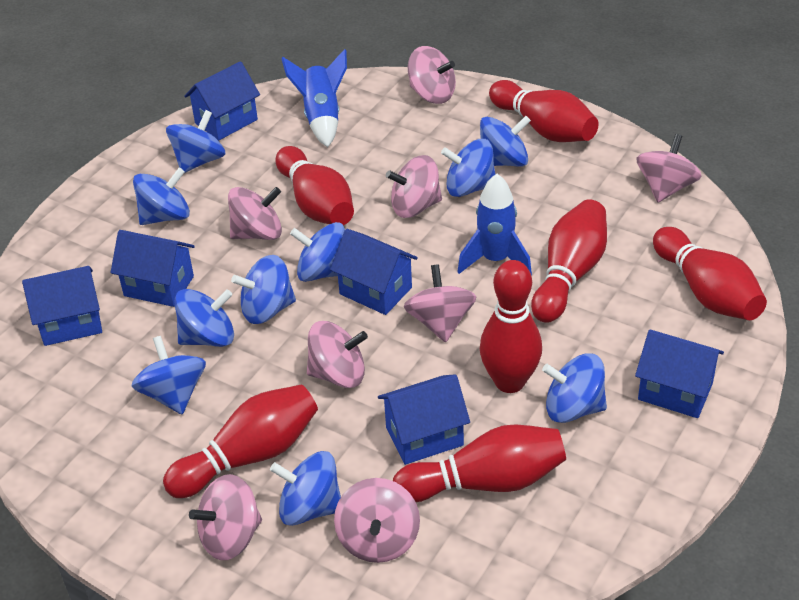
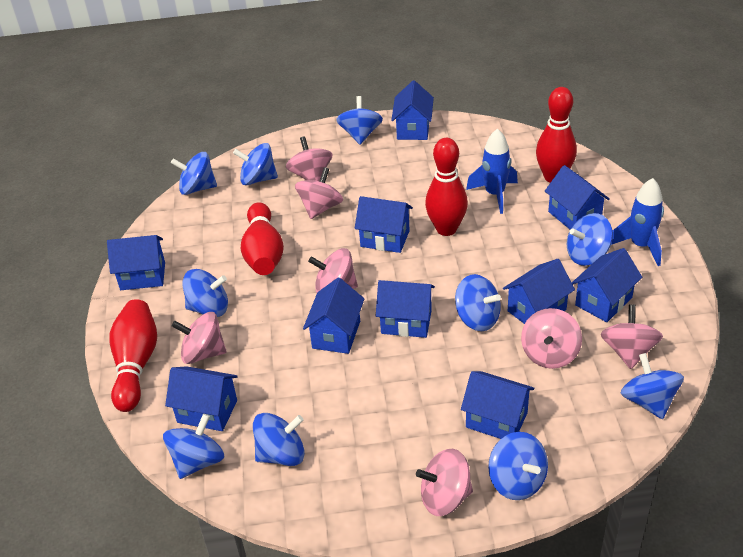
blue house: [22,266,102,346] [111,230,195,307] [184,61,260,140] [330,229,418,315] [378,374,470,465] [635,329,724,418] = 6 -> [107,235,165,290] [165,366,238,431] [303,278,364,354] [355,196,413,253] [376,280,435,338] [391,80,434,140] [461,371,534,439] [503,259,575,324] [545,165,610,229] [572,248,642,322] = 10
pink spinning top: [189,474,262,560] [228,187,282,240] [307,321,368,388] [334,478,420,563] [386,155,442,218] [404,264,476,342] [408,46,456,104] [636,134,702,202] = 8 -> [172,312,227,364] [286,136,332,181] [295,167,343,219] [308,248,358,293] [416,449,473,516] [521,308,582,369] [601,305,663,369] = 7
red bowling pin: [163,384,318,498] [275,146,354,225] [393,424,566,502] [480,260,542,393] [489,80,599,142] [531,199,607,323] [653,227,767,320] = 7 -> [109,299,157,412] [241,202,284,275] [425,138,468,236] [536,87,577,183] = 4

